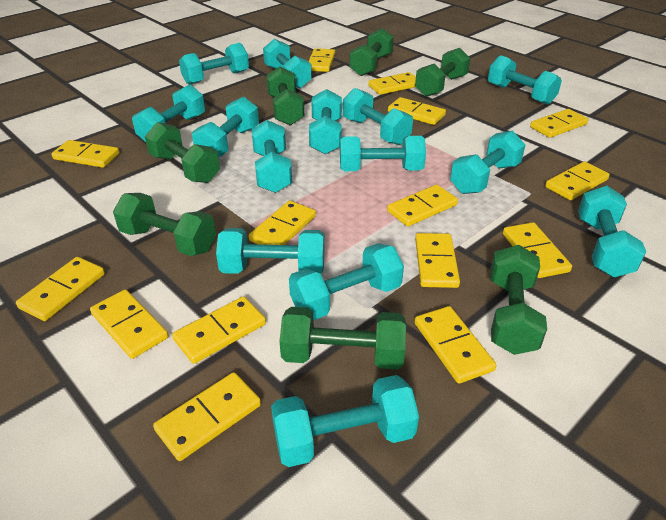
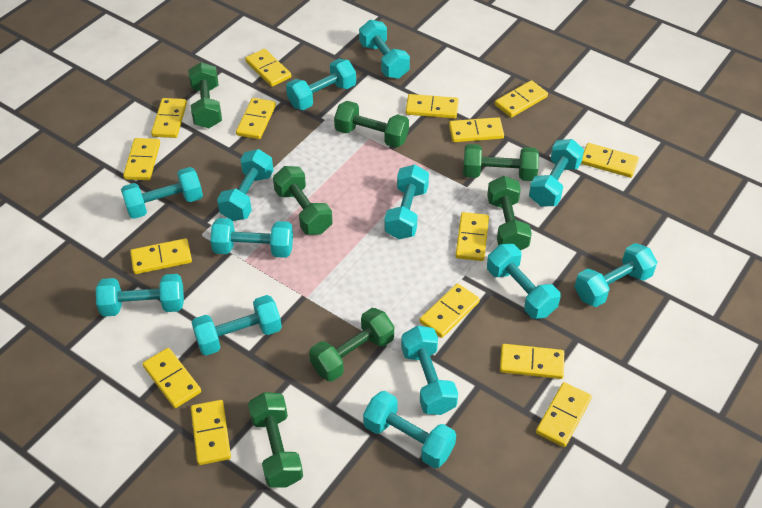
turquoise dumbbell: [132,85,205,142] [179,43,249,85] [192,97,259,157] [216,228,325,274] [252,120,292,193] [263,39,312,88] [271,375,419,467] [289,243,404,320] [309,89,342,154] [340,136,426,171] [343,88,413,145] [450,130,526,194] [488,55,562,105] [578,186,646,277] = 14 -> [96,274,184,317] [121,167,203,219] [191,295,282,356] [210,218,293,258] [217,149,274,221] [286,59,356,110] [359,20,410,79] [363,391,456,468] [384,165,429,239] [401,326,458,415] [487,244,561,319] [529,139,584,207] [575,243,657,307] = 13

